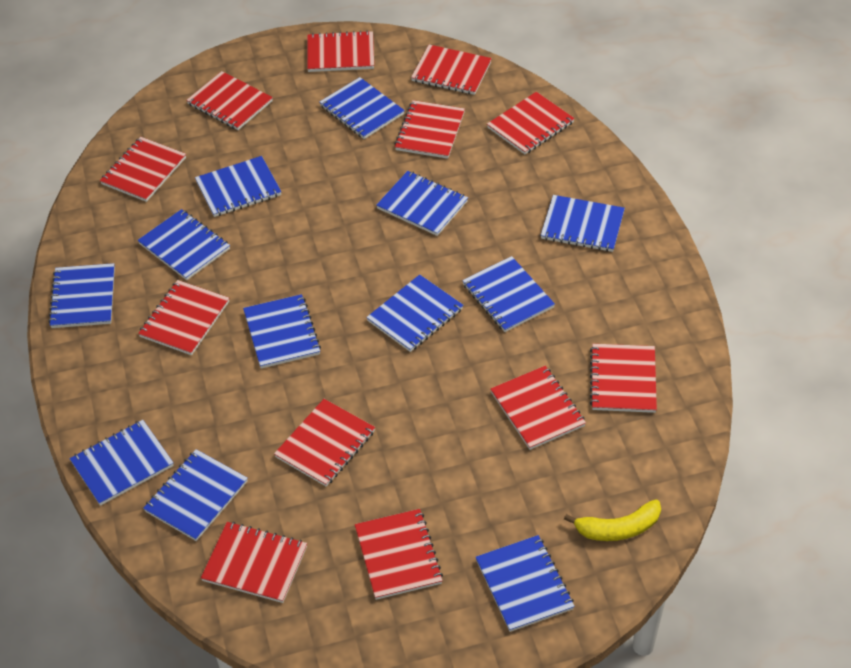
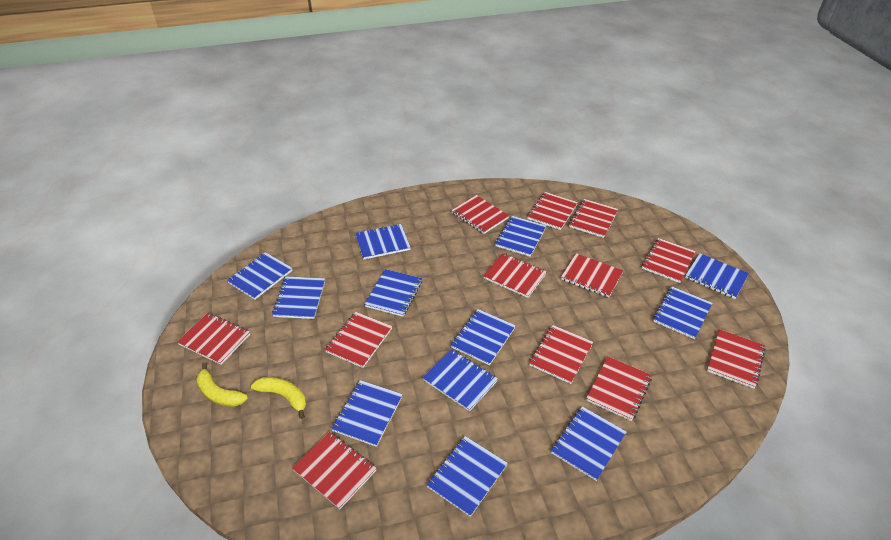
yellow banana: [564,499,661,541] = 1 -> [196,363,248,407] [251,377,306,419] = 2

